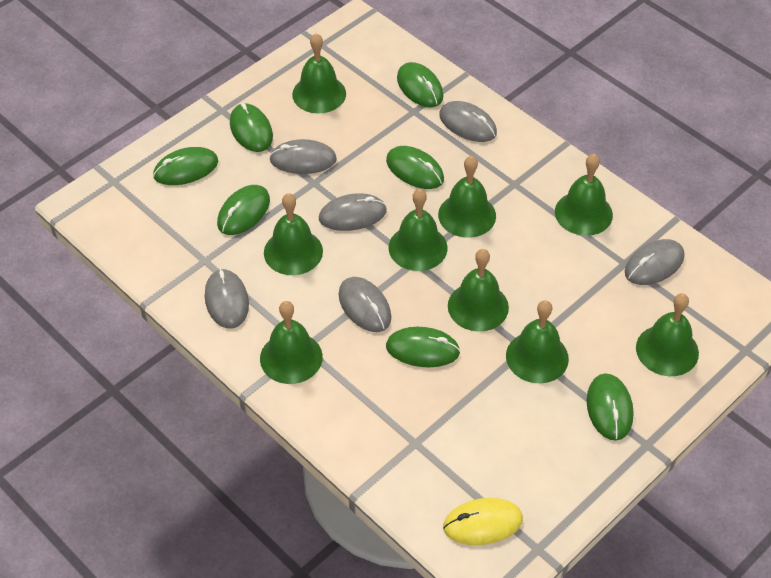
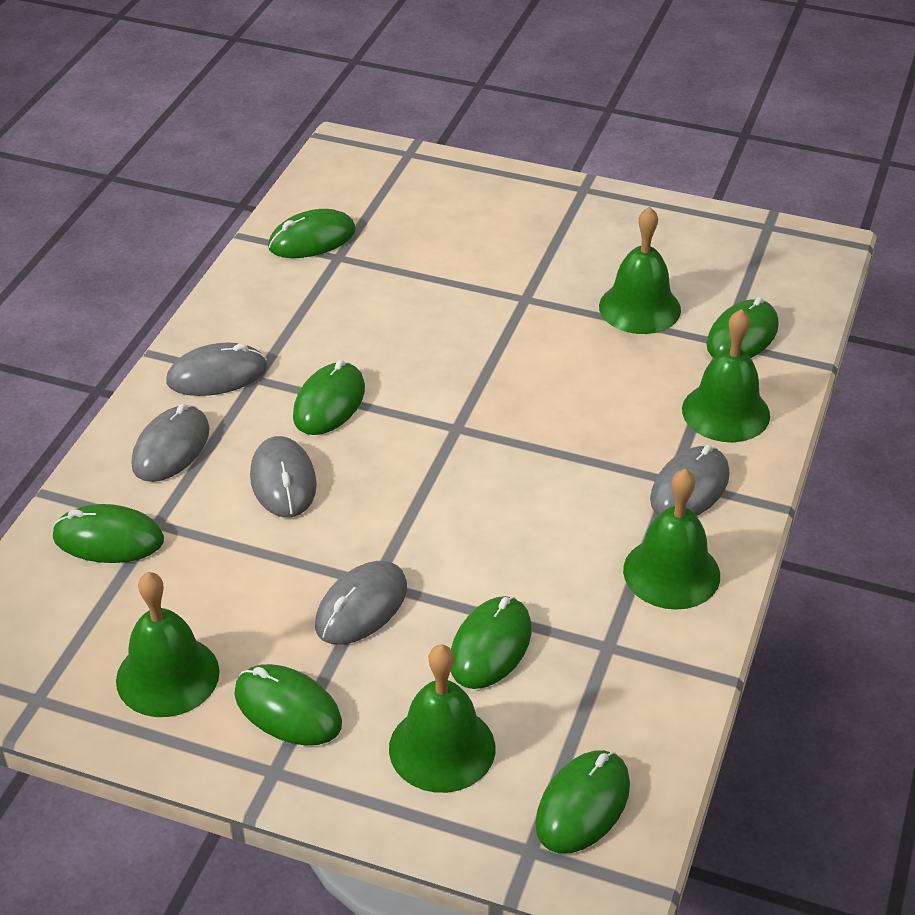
green bell: [260,301,323,384] [264,193,323,275] [292,33,346,113] [389,189,448,271] [438,156,496,238] [448,249,509,332] [506,300,569,383] [555,154,613,236] [636,293,699,376] = 9 -> [116,572,220,717] [389,644,495,793] [599,207,681,334] [623,468,720,610] [682,309,770,442] = 5
grey mouse: [205,269,249,329] [269,139,337,174] [319,193,387,231] [339,277,391,332] [439,101,497,142] [625,239,685,285] = 6 -> [131,404,210,482] [166,342,267,396] [250,436,317,518] [315,561,407,644] [650,445,730,516] = 5
yellow mouse: [443,498,523,545] = 1 -> none = 0

